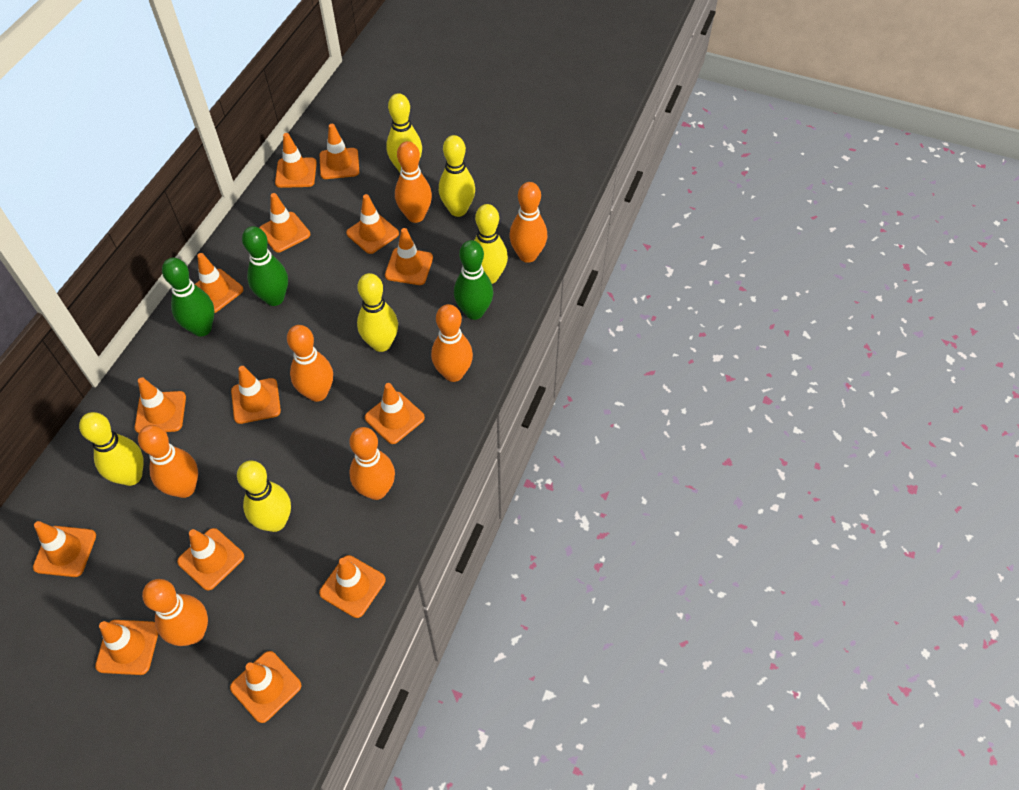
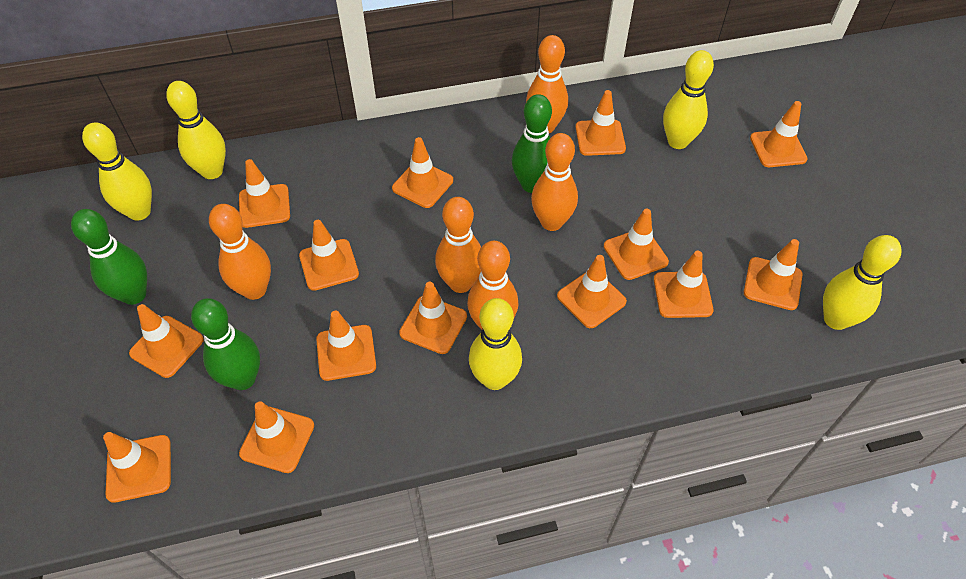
orange bowling pin: [138,425,198,498] [142,579,208,646] [287,325,333,402] [349,427,395,500] [395,141,432,223] [431,304,473,382] [509,182,547,263] = 7 -> [209,204,271,300] [435,197,481,293] [467,241,519,329] [526,35,568,133] [531,133,578,231] = 5
yellow bowling pin: [79,412,144,486] [237,461,291,532] [357,273,398,352] [386,93,422,172] [439,135,475,217] [474,204,508,284] = 6 -> [82,122,152,221] [166,81,226,179] [469,298,522,390] [663,50,714,149] [823,235,902,330] = 5

